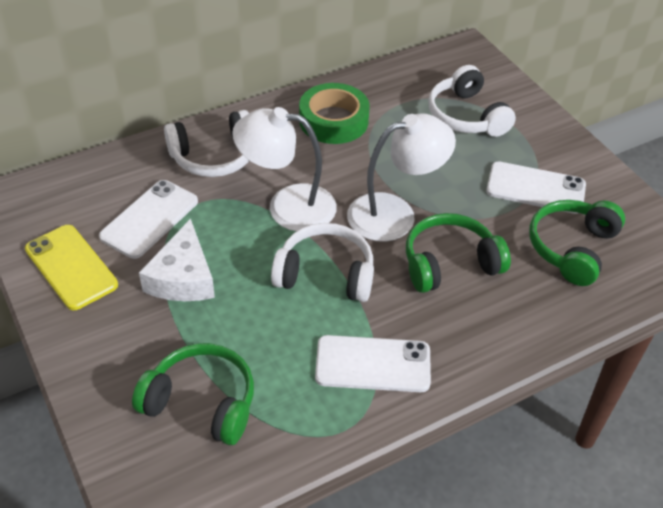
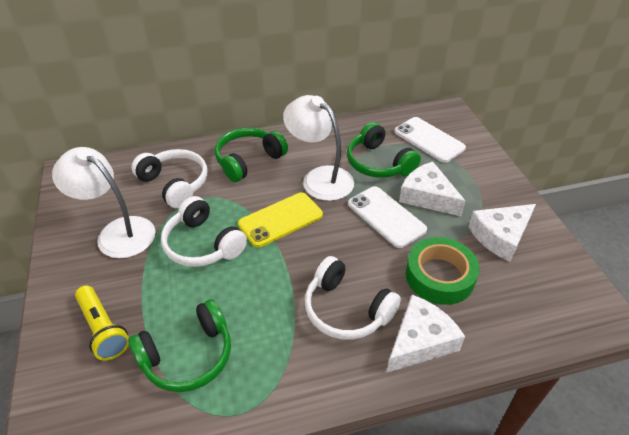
white cheese: [139,218,215,301] = 1 -> [387,295,465,372] [399,162,465,216] [468,204,536,262] = 3
white phone: [99,180,198,259] [315,335,431,392] [486,161,586,214] = 3 -> [348,186,427,248] [394,117,466,163] = 2
yellow flashlight: none = 0 -> [75,285,129,361] = 1

